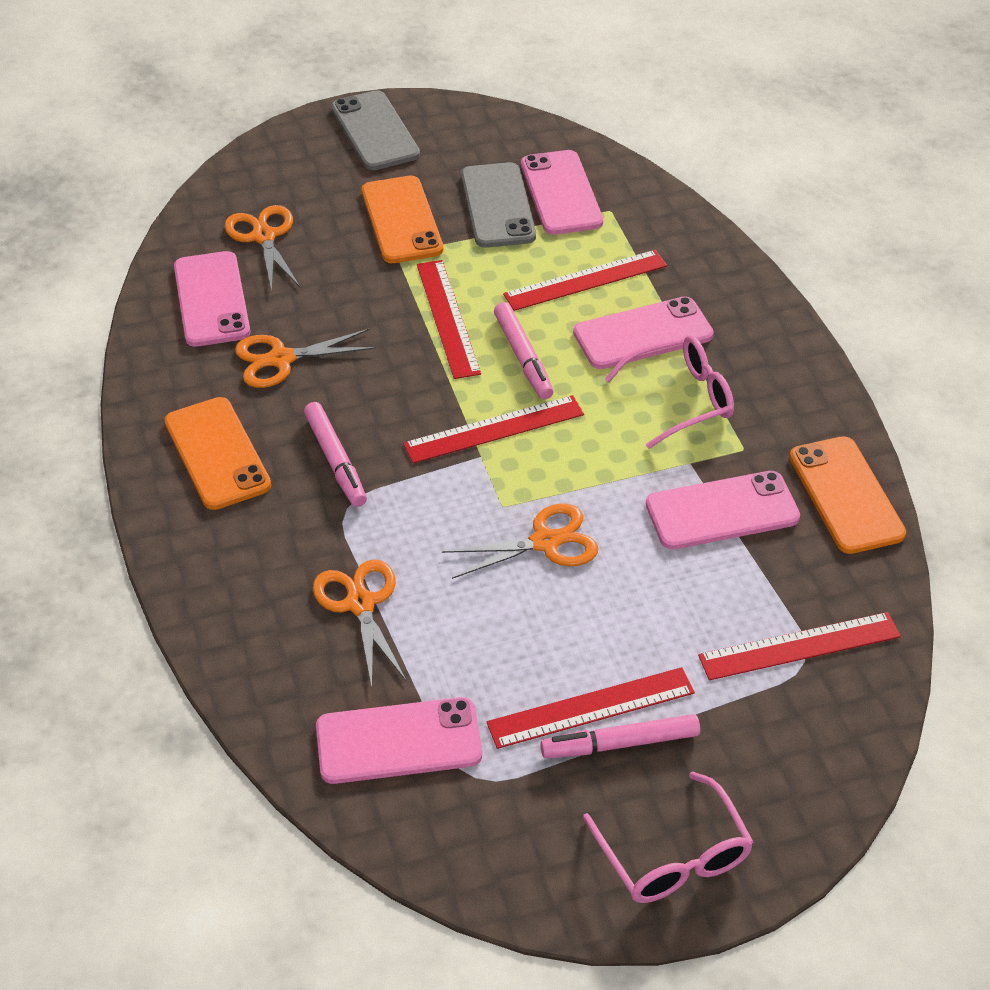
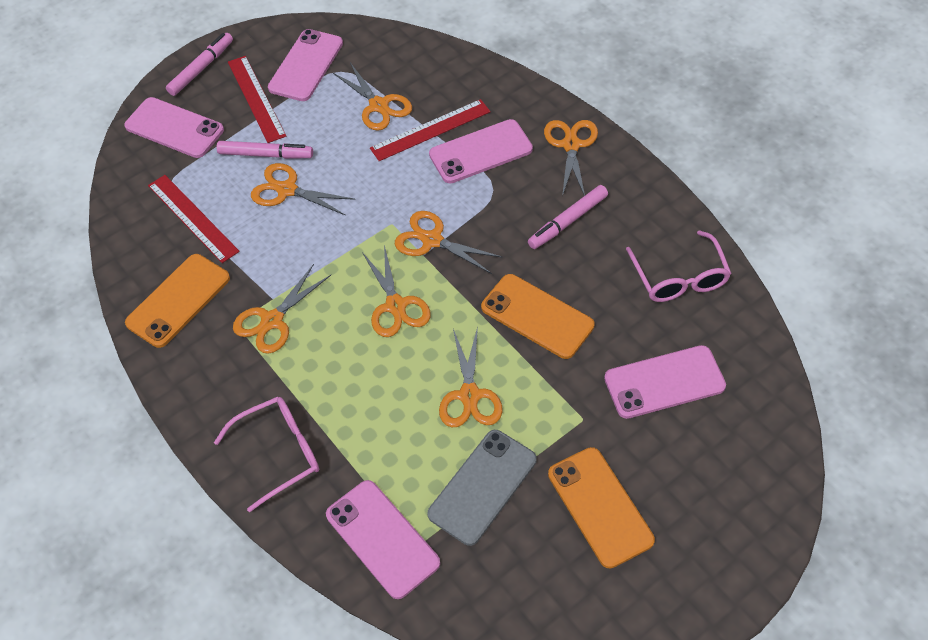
grey phone: [331,90,420,170] [461,162,536,248] = 2 -> [428,430,537,546] = 1
orange scissors: [224,205,300,292] [235,329,376,388] [313,559,407,687] [442,503,598,579] = 4 -> [233,264,331,354] [251,163,355,216] [333,63,412,131] [362,245,431,337] [395,211,503,274] [439,326,503,427] [544,120,598,196] = 7
red ruler: [403,395,584,463] [417,260,481,379] [487,667,695,749] [503,250,667,311] [698,612,901,680] = 5 -> [148,175,240,263] [228,56,286,143] [370,99,491,161] = 3

